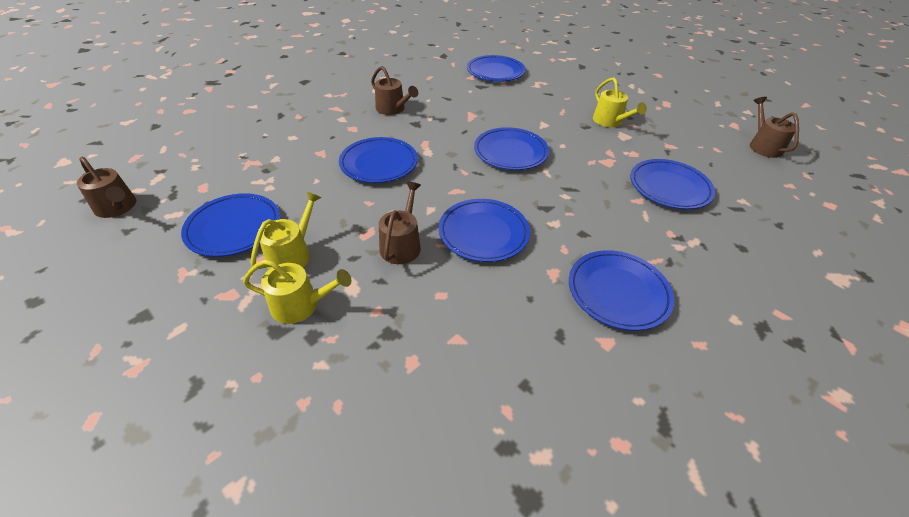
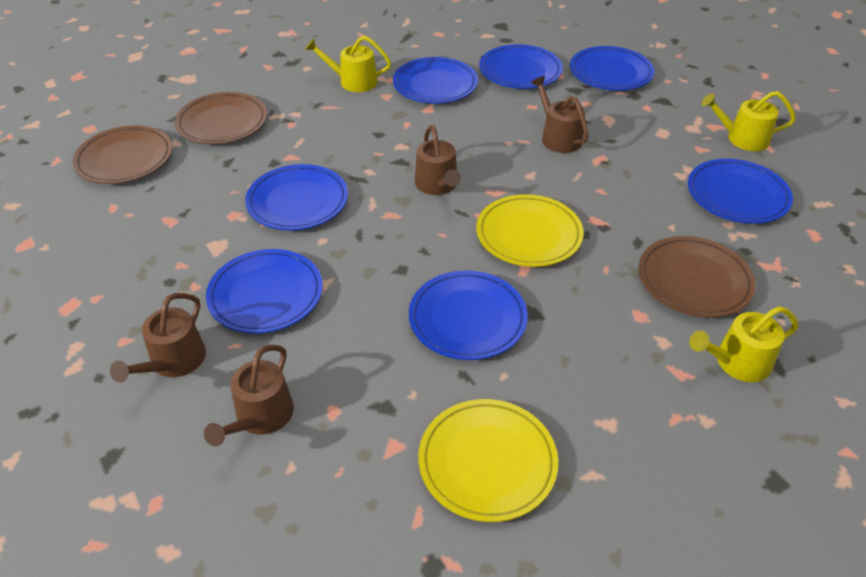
brown plate: none = 0 -> [72,125,172,184] [175,92,267,144] [639,236,755,318] = 3
yellow plate: none = 0 -> [418,399,558,522] [476,194,584,267] = 2

